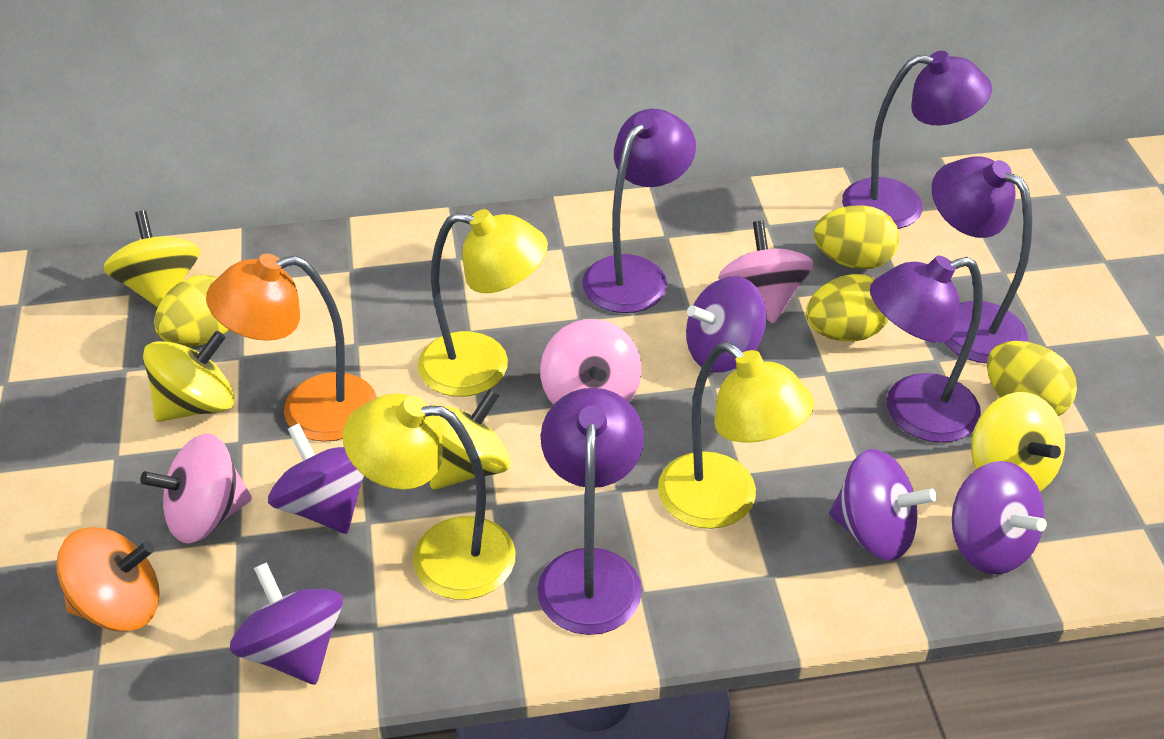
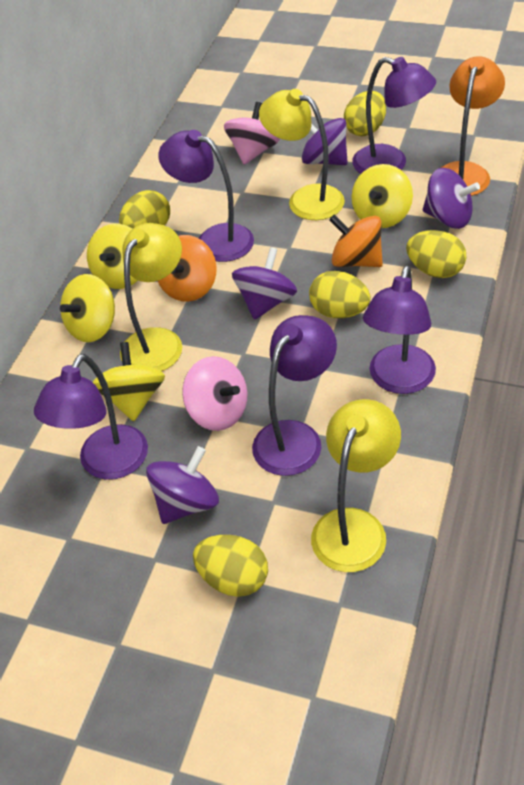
orange spinning top: [56,527,160,632] = 1 -> [158,235,217,302] [329,215,383,267] = 2
pink spinning top: [140,434,252,544] [540,319,641,405] [718,220,814,324] = 3 -> [182,356,247,431] [224,102,280,165] = 2
purple spinning top: [230,562,343,685] [268,423,364,534] [686,276,767,373] [829,449,937,561] [952,461,1047,575] = 5 -> [146,446,219,524] [232,247,297,320] [302,118,348,165] [423,168,480,229] = 4
yellow egg: [154,275,229,347] [806,274,889,341] [814,205,899,269] [987,341,1077,416] = 4 -> [119,190,170,229] [193,535,268,597] [309,271,371,318] [344,91,386,136] [406,230,467,278] = 5

